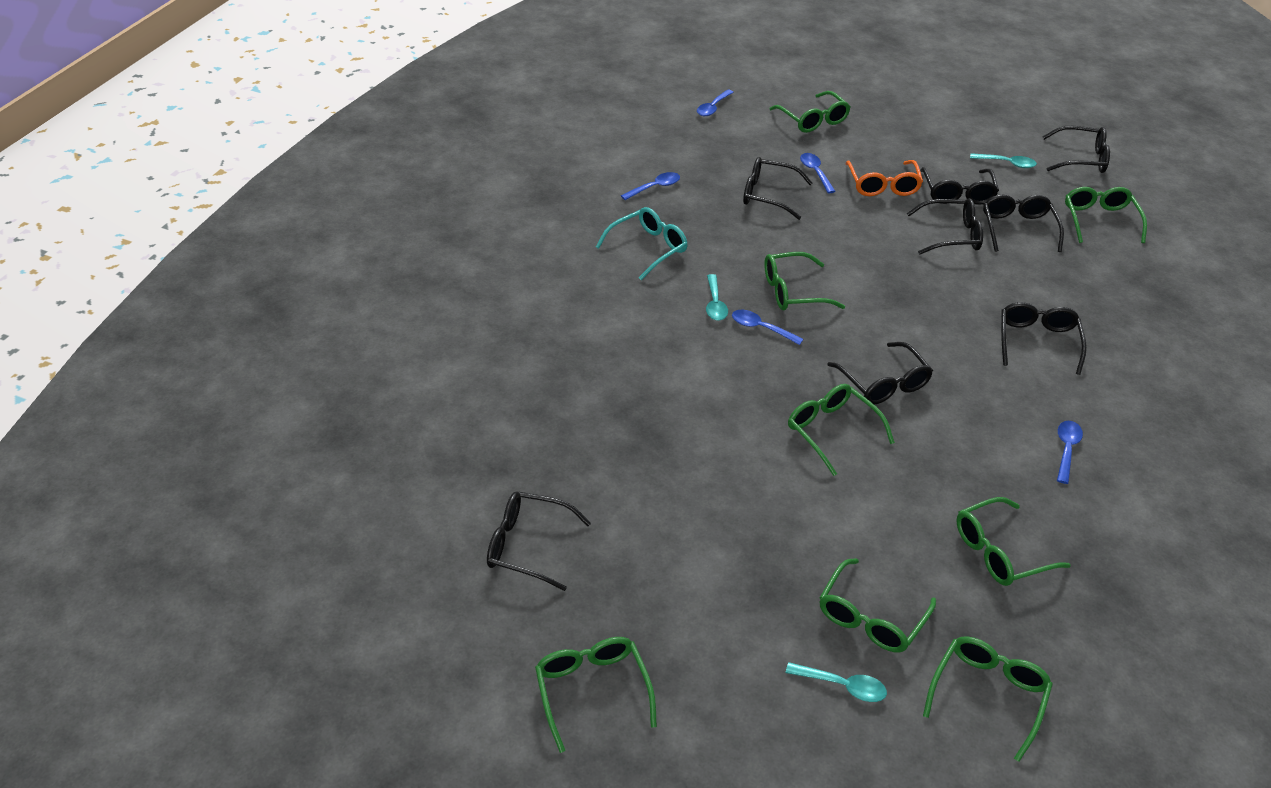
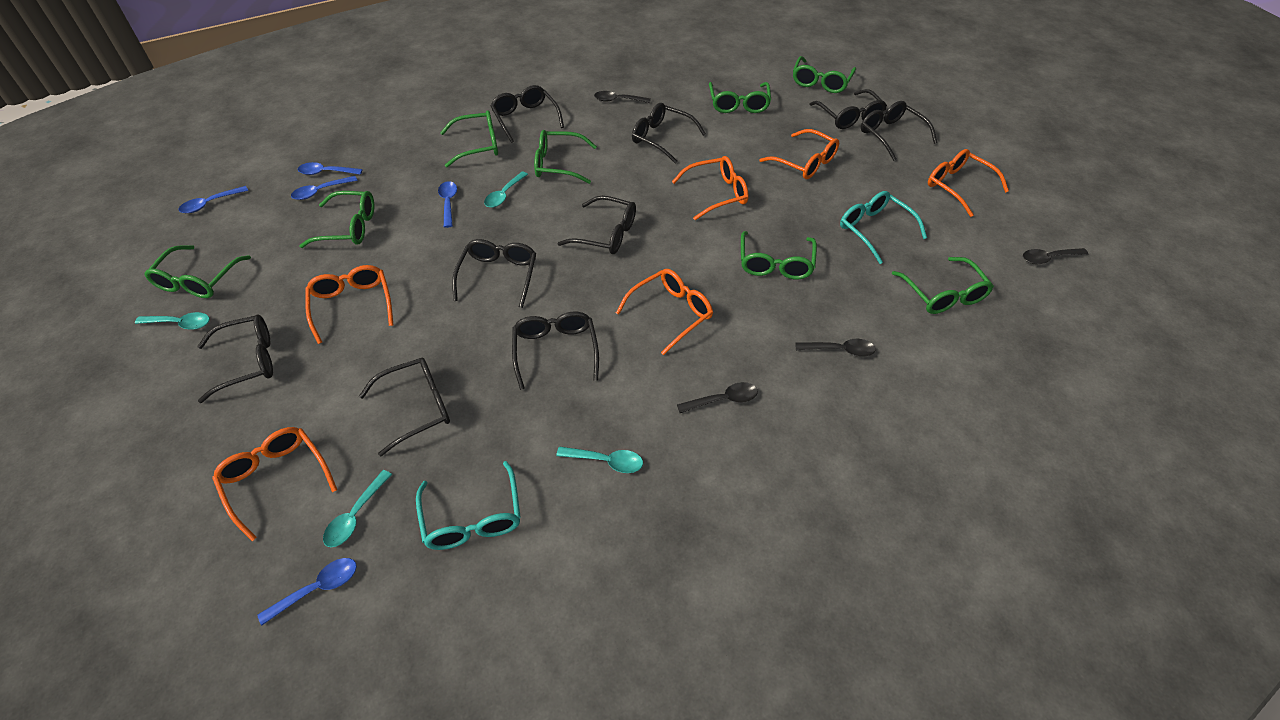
black glasses: [487,491,591,591] [743,157,813,220] [827,342,933,405] [907,198,983,255] [920,167,999,205] [983,195,1064,252] [1001,302,1087,375] [1042,126,1110,173] = 8 -> [197,315,273,403] [359,358,450,457] [452,239,536,308] [490,85,564,143] [512,312,599,390] [557,196,636,254] [632,103,706,164] [809,89,887,129] [861,101,937,161] = 9
black spoon: none = 0 -> [594,91,651,103] [677,382,758,413] [795,339,876,357] [1023,248,1088,264] = 4
orange glasses: [845,160,923,196] = 1 -> [212,427,337,541] [305,265,393,344] [616,269,713,355] [672,156,749,220] [759,129,839,179] [928,149,1009,217] = 6
turquoise glasses: [596,207,687,280] = 1 -> [416,461,521,550] [840,191,927,264] = 2
turquoise spoon: [706,274,728,321] [786,662,887,702] [970,153,1037,168] = 3 -> [135,312,210,330] [323,470,392,547] [484,172,528,208] [556,446,643,473] = 4

